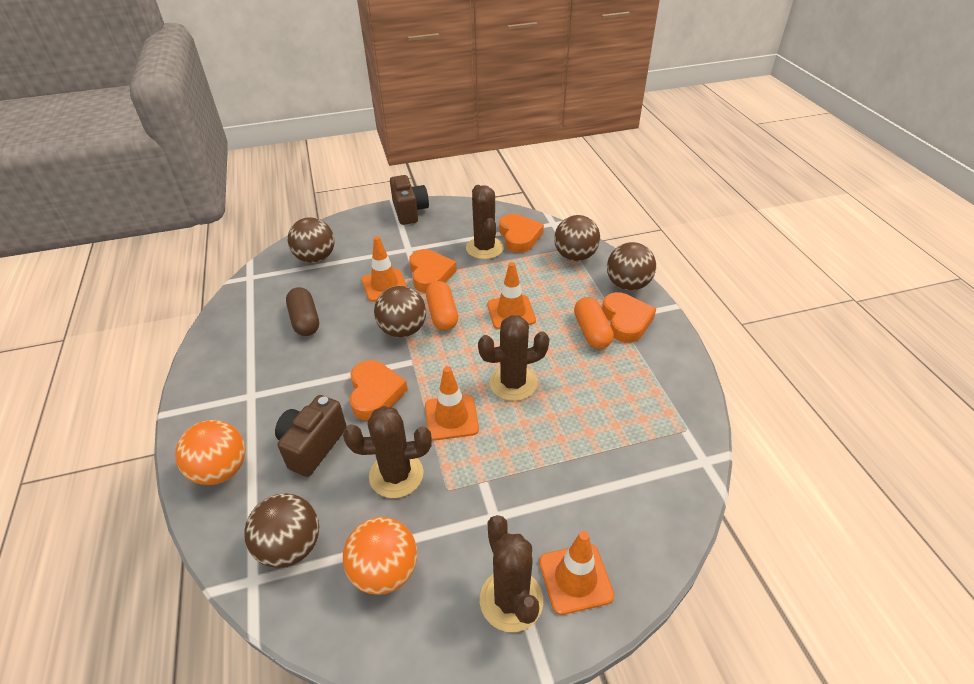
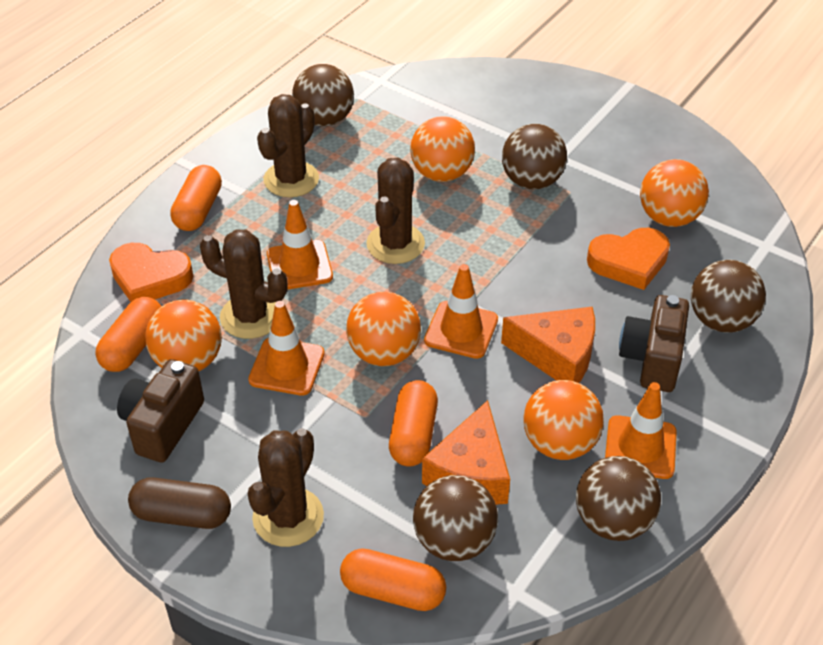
orange ball: [175,420,245,485] [343,517,417,595] = 2 -> [145,300,222,371] [346,292,421,366] [410,116,475,182] [523,380,604,460] [640,159,709,227] = 5
orange capsule: [426,281,458,330] [574,297,614,349] = 2 -> [95,297,161,372] [170,165,222,231] [340,548,446,611] [389,380,438,467] = 4
orange cheese: none = 0 -> [422,400,510,505] [501,307,595,383] = 2
orange heart: [350,360,408,420] [409,249,457,293] [499,214,544,253] [602,292,656,343] = 4 -> [109,243,193,302] [587,228,670,290] = 2

